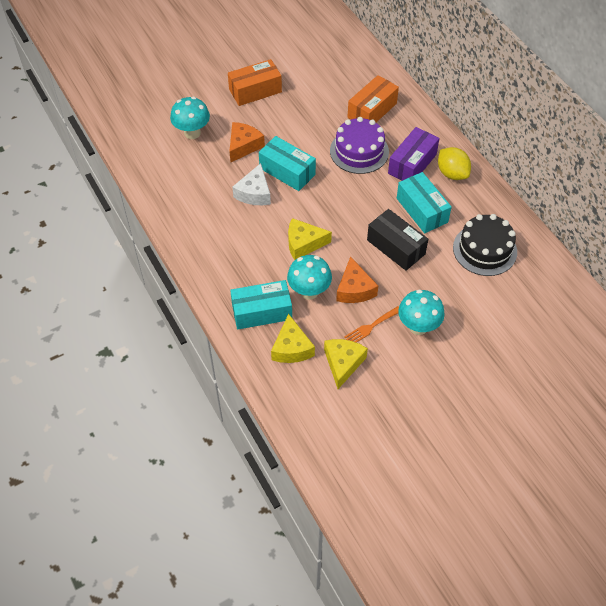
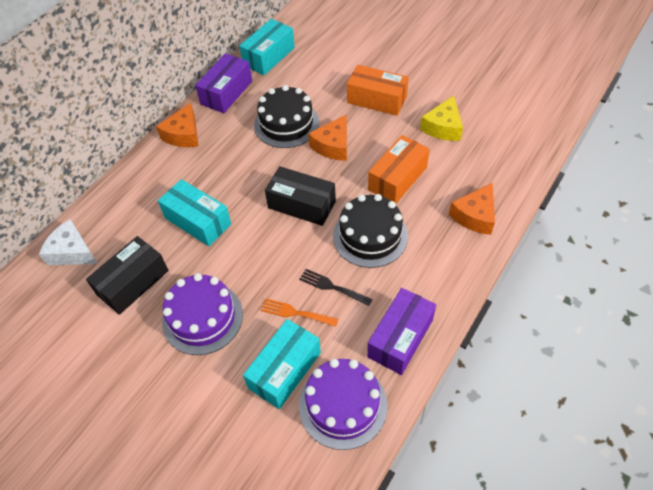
black box: [367,209,428,271] = 1 -> [86,236,169,315] [265,166,336,226] = 2
black cake: [453,214,517,276] = 1 -> [254,85,319,148] [333,194,408,268] = 2
black fork: none = 0 -> [299,269,373,306] = 1
orange cheese: [229,122,265,162] [336,256,378,303] = 2 -> [156,103,199,147] [308,114,347,161] [449,183,495,235] = 3
purple box: [388,127,440,181] = 1 -> [195,53,252,113] [367,288,436,375] = 2
purple cake: [330,117,389,174] = 1 -> [162,273,243,355] [299,359,387,450] = 2
turquoise mushroom: [170,97,210,139] [287,255,332,300] [398,290,445,335] = 3 -> none = 0
yellow cheese: [271,314,315,363] [288,218,332,260] [324,339,368,389] = 3 -> [420,96,463,141] = 1
yellow lemon: [438,147,471,180] = 1 -> none = 0

